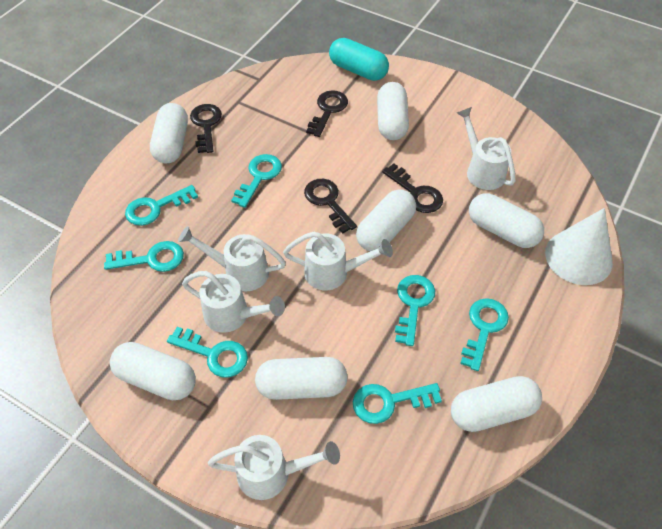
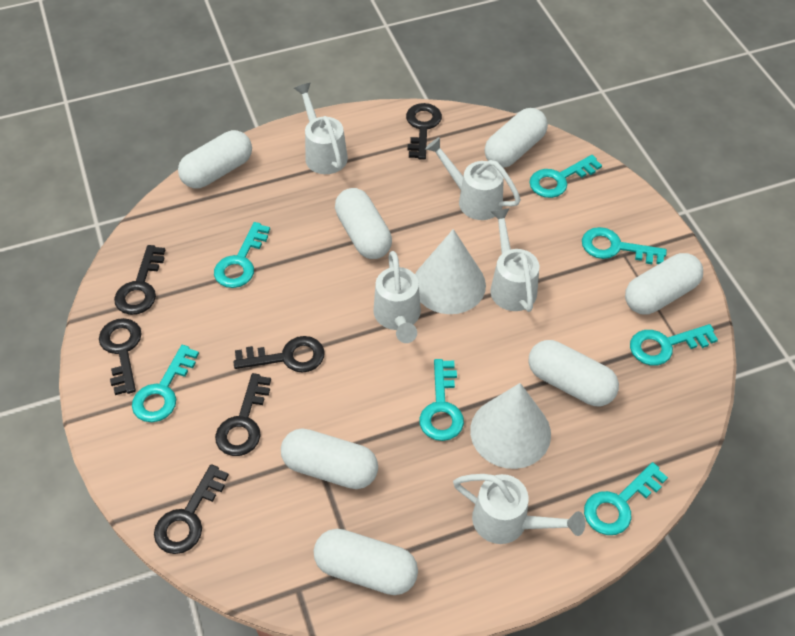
black key: [190,104,222,153] [304,179,357,234] [306,90,348,137] [382,164,443,213] = 4 -> [99,318,142,395] [114,245,165,315] [154,464,229,554] [215,373,271,456] [234,336,324,373] [406,103,442,160] = 6
turquoise capsule: [329,38,389,81] = 1 -> none = 0
white cone: [545,208,613,285] = 1 -> [415,229,486,314] [470,383,551,469] = 2

